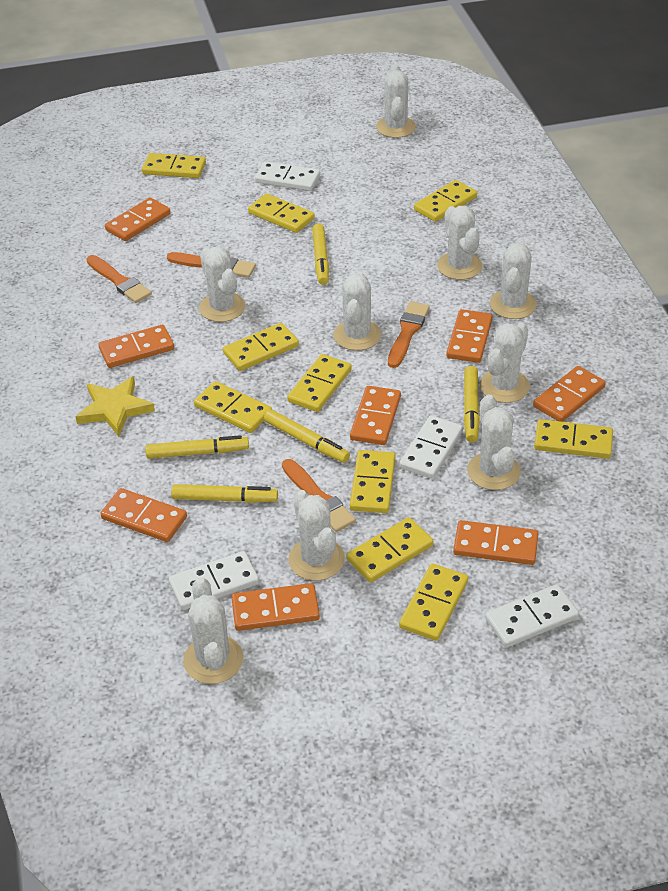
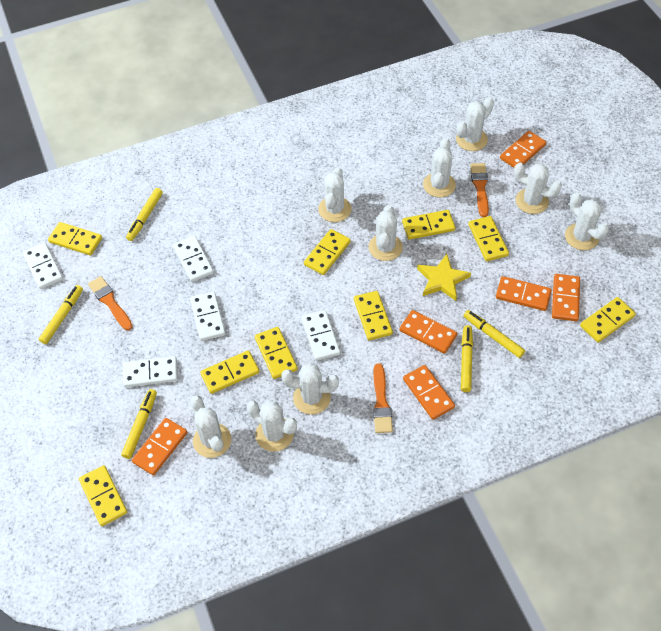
orange brush: [86,255,152,303] [167,252,256,278] [282,459,356,532] [388,302,430,368] = 4 -> [88,276,133,330] [373,363,393,433] [470,163,489,217] = 3
orange domino: [98,325,174,368] [100,488,187,542] [105,198,171,241] [231,583,320,631] [350,386,401,445] [446,309,493,363] [453,520,539,565] [533,366,606,422] = 8 -> [132,418,187,475] [400,310,457,354] [403,365,455,420] [496,276,552,311] [500,131,546,168] [552,274,580,321] = 6
white domino: [169,551,259,610] [255,161,320,191] [399,415,463,479] [485,584,579,648] = 4 -> [23,243,63,289] [123,356,178,387] [173,236,214,282] [190,291,226,341] [301,310,340,361] = 5
yellow domino: [142,153,206,178] [194,381,272,433] [223,323,299,371] [248,193,315,233] [287,354,352,412] [347,517,433,583] [350,450,396,513] [399,563,468,641] [414,180,477,222] [534,419,613,459] = 10 -> [48,222,102,255] [79,465,127,526] [200,351,259,394] [255,327,298,379] [304,229,351,275] [354,291,393,340] [402,210,455,240] [469,216,509,261] [580,297,636,343] = 9

